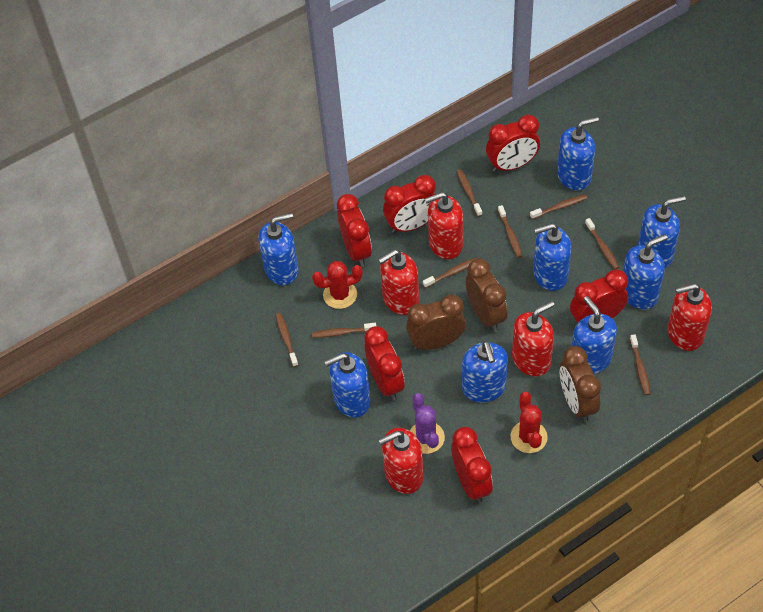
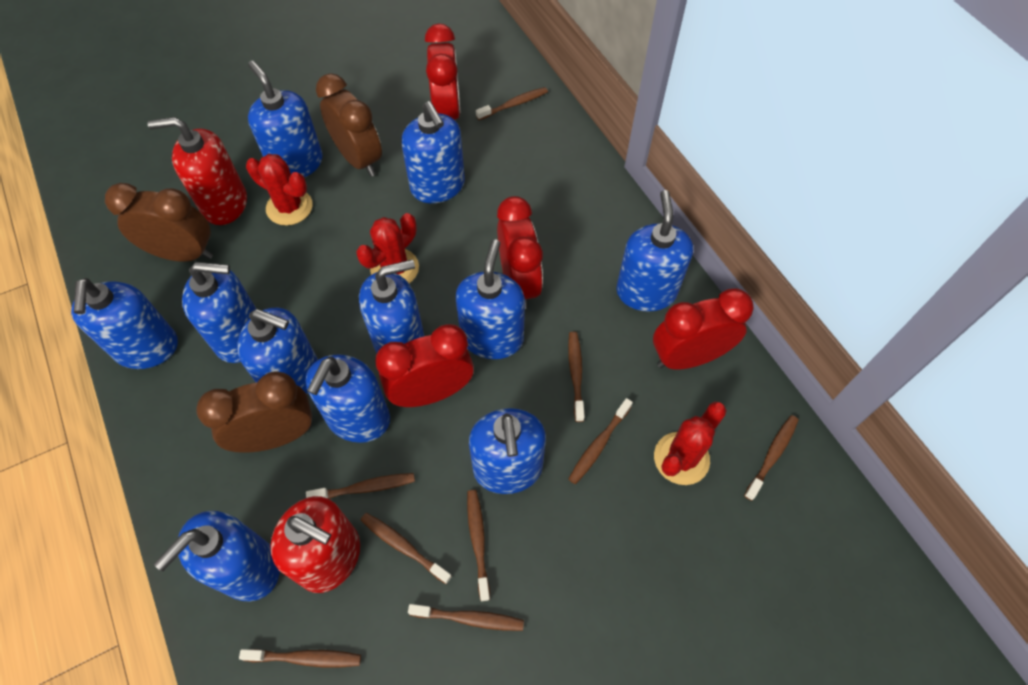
blue soap dispenser: [258,213,299,285] [324,352,371,418] [462,341,508,403] [533,223,571,291] [557,117,599,191] [572,296,617,374] [623,234,668,310] [638,196,686,268] = 8 -> [71,278,178,369] [154,511,280,601] [182,262,256,363] [237,308,318,394] [248,61,323,178] [306,355,390,443] [359,259,425,353] [401,101,465,203] [455,239,525,359] [469,408,546,494] [616,190,693,312] = 11
brown toothbrush: [276,313,298,367] [312,323,376,338] [423,257,479,288] [456,169,482,217] [498,205,522,258] [530,194,587,219] [585,218,619,269] [630,334,651,395] = 8 -> [239,649,361,667] [306,473,415,499] [361,513,452,584] [408,604,524,631] [467,490,490,601] [476,87,548,120] [568,332,585,422] [568,398,633,484] [744,415,799,501] = 9
purple cactus: [410,393,445,454] = 1 -> none = 0
red cactus: [312,261,363,309] [510,392,548,453] = 2 -> [246,154,313,225] [356,213,419,283] [654,401,727,485] = 3
red clock: [337,194,372,267] [364,326,405,401] [383,175,436,233] [451,427,493,504] [486,115,540,172] [570,269,628,323] = 6 -> [375,324,474,407] [425,23,460,120] [497,196,543,309] [653,288,754,370] = 4
red soap dispenser: [378,249,419,315] [379,428,423,494] [425,192,463,259] [512,301,554,376] [668,283,712,351] = 5 -> [148,117,247,225] [270,496,360,593] = 2

